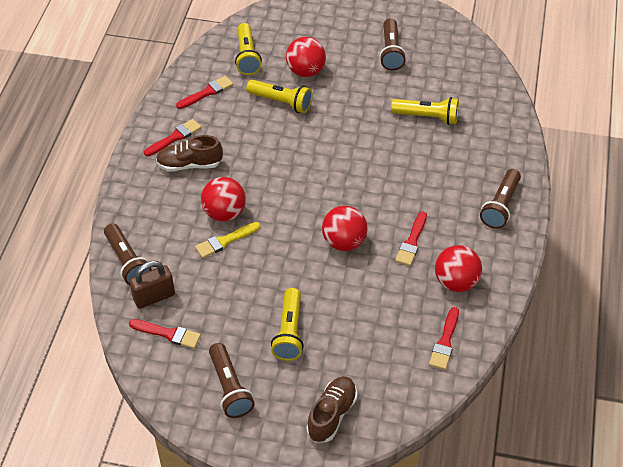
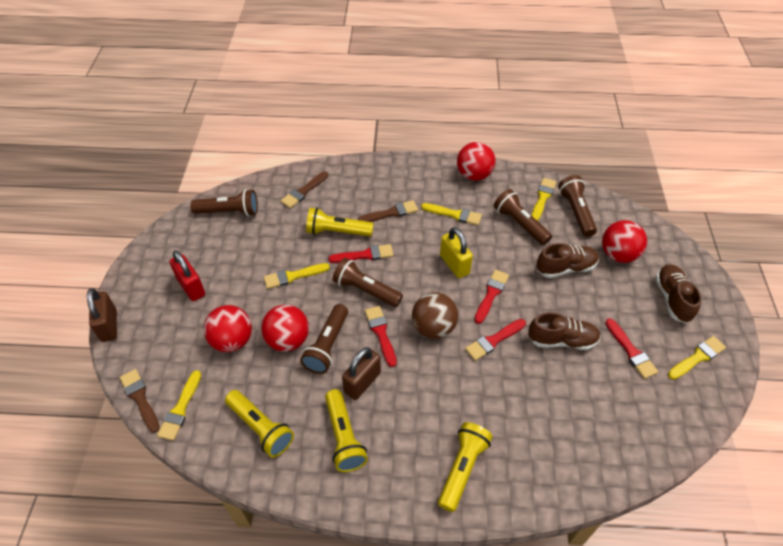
brown ball: none = 0 -> [412,293,458,339] = 1
brown brush: none = 0 -> [120,369,160,433] [281,171,328,208] [358,200,418,222] = 3
brown flashlight: [104,223,152,285] [209,343,255,418] [379,18,406,70] [480,169,521,229] = 4 -> [190,189,258,216] [300,304,348,374] [333,258,403,307] [494,189,552,245] [558,175,597,237] = 5
brown padlock: [129,261,175,309] = 1 -> [87,288,117,342] [342,347,381,400] = 2
brown shoe: [156,135,223,171] [306,376,357,442] = 2 -> [528,312,601,350] [536,243,599,278] [655,264,701,323] = 3
red padlock: none = 0 -> [169,250,205,301] = 1
yellow brush: [195,222,260,258] = 1 -> [157,370,201,441] [264,263,330,289] [421,203,482,225] [531,178,557,221] [668,336,726,380] = 5
yellow padlock: none = 0 -> [440,227,473,278] = 1

